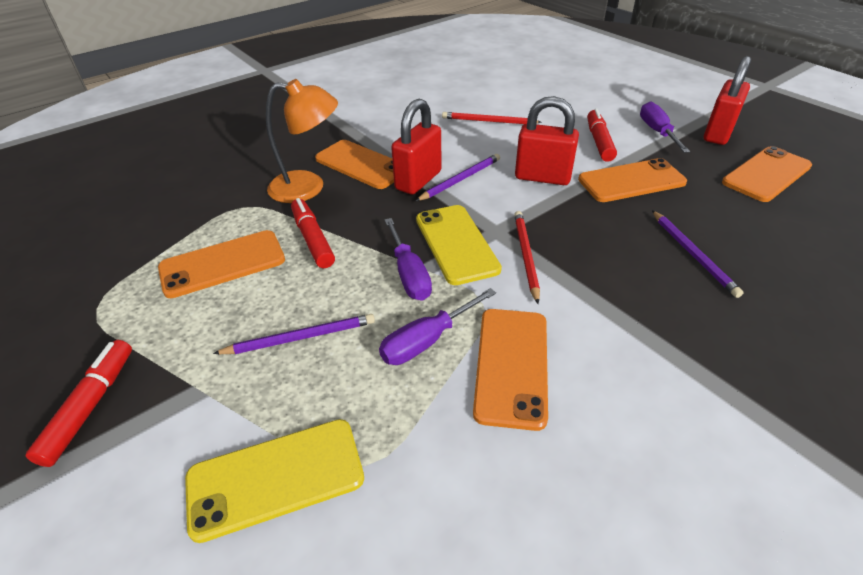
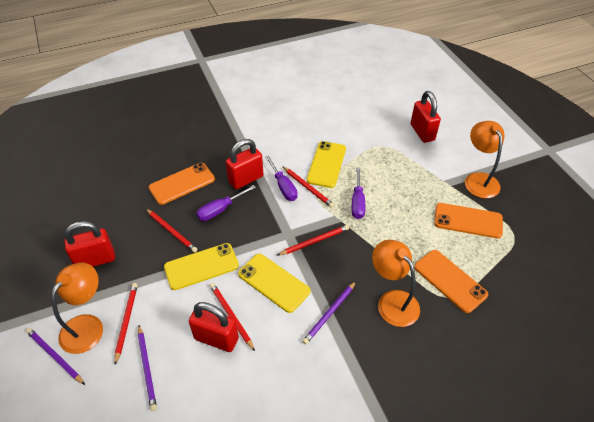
orange lamp: [266,79,338,203] = 1 -> [51,263,103,354] [372,240,420,327] [465,121,505,198] = 3
orange phone: [158,230,285,298] [315,140,394,189] [473,309,548,431] [578,158,687,202] [722,146,812,202] = 5 -> [149,163,215,205] [414,250,488,313] [434,203,503,238] = 3
red marker: [26,340,132,467] [291,198,335,268] [587,108,617,162] = 3 -> none = 0
red padlock: [391,99,441,194] [515,96,579,185] [704,56,751,145] = 3 -> [64,221,115,267] [189,302,239,352] [226,139,263,189] [411,91,441,143] = 4
red pencil: [442,112,542,124] [514,211,540,304] = 2 -> [114,283,138,365] [146,209,197,252] [210,283,255,351] [278,225,349,255] [282,166,334,208] = 5
yellow phone: [185,419,364,543] [416,205,502,285] = 2 -> [164,243,239,290] [238,254,311,313] [307,141,346,188] = 3

